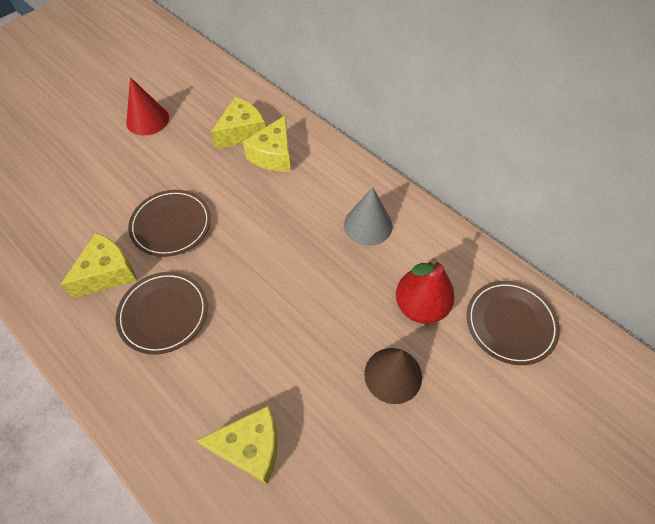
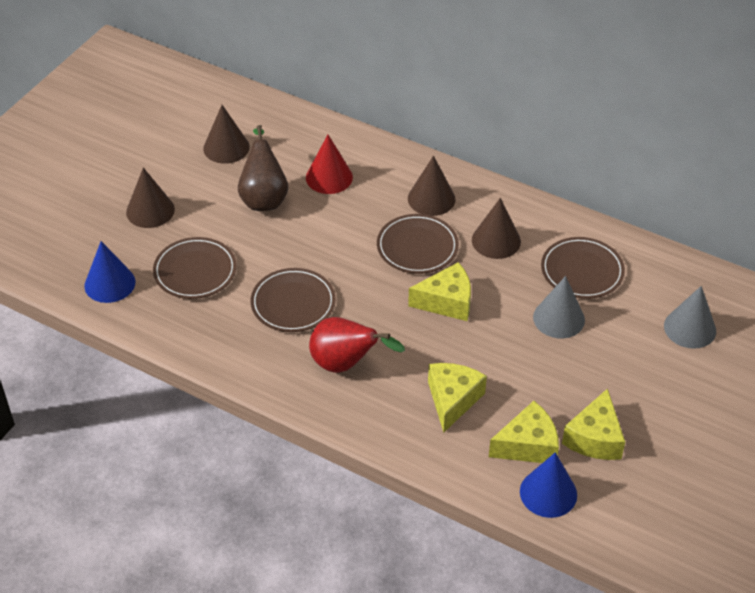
blue cone: none = 0 -> [84,241,135,303] [520,452,577,518] = 2
brown cone: [364,348,422,404] = 1 -> [126,168,175,228] [203,105,250,164] [408,156,455,216] [472,198,521,259] = 4
brown pear: none = 0 -> [238,125,288,211] = 1
brown plate: [116,272,208,355] [128,190,211,257] [467,281,560,365] = 3 -> [153,237,237,299] [251,268,336,332] [377,214,459,274] [541,237,625,299] = 4
grey cone: [344,187,393,246] = 1 -> [533,276,585,338] [664,286,716,349] = 2

